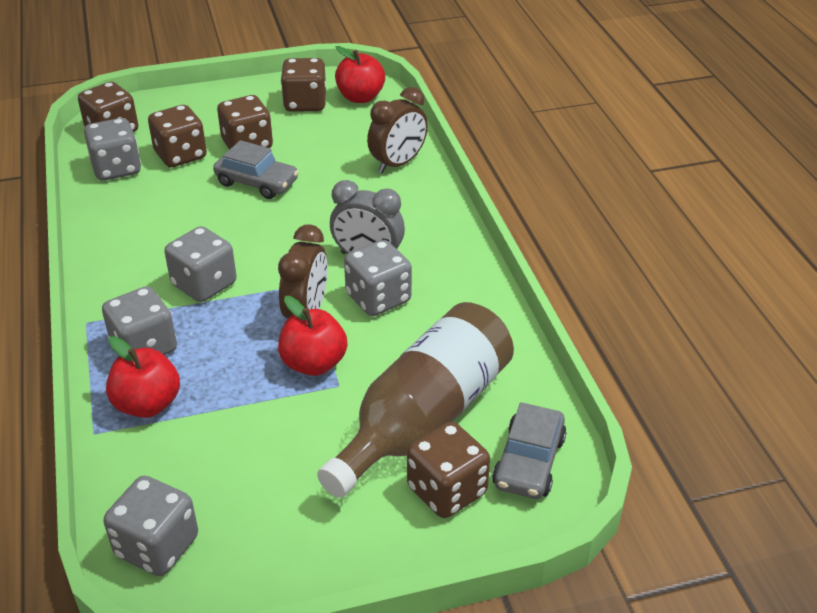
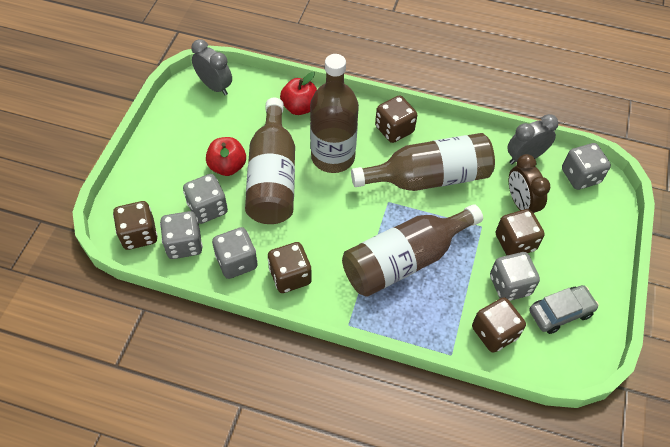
brown bottle: [317,302,514,498] = 1 -> [245,98,295,224] [310,54,359,173] [342,204,483,297] [351,133,495,191] = 4
brown clock: [278,224,328,319] [367,87,428,173] = 2 -> [509,154,550,213] = 1
grey car: [213,140,299,199] [492,402,567,499] = 2 -> [529,285,599,334] = 1
grey clock: [330,180,405,254] = 1 -> [191,39,232,95] [507,114,559,165] = 2
red apple: [106,336,180,418] [278,296,347,376] [335,46,385,103] = 3 -> [206,137,246,176] [280,72,317,115] = 2

